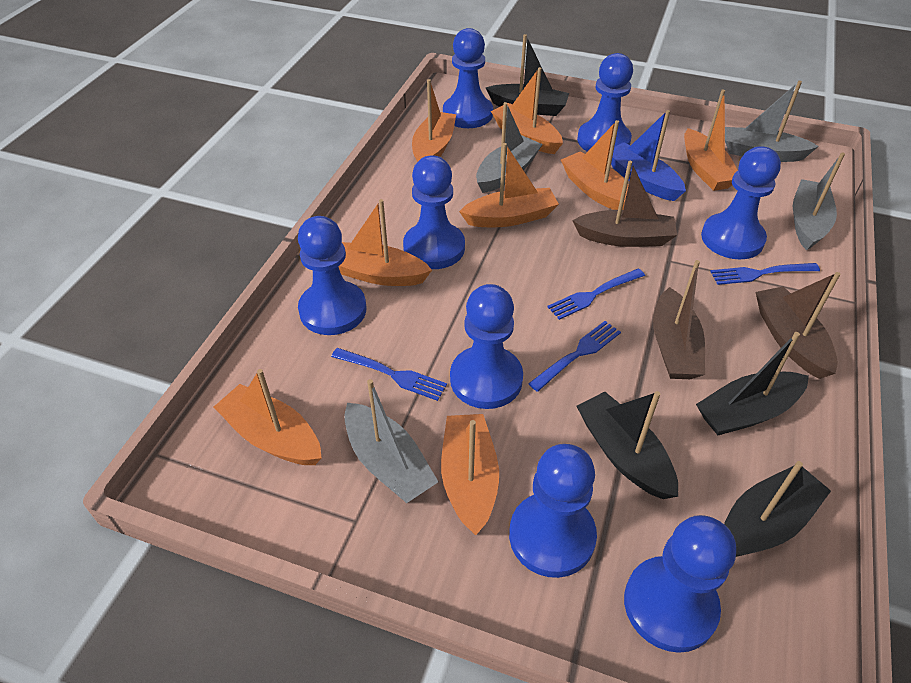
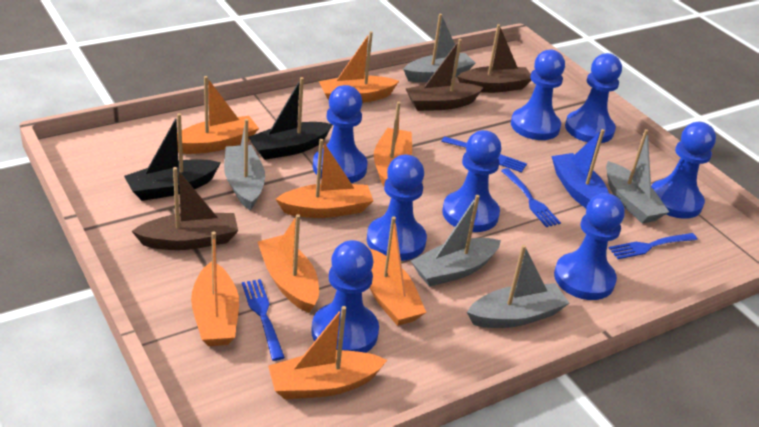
black boat: [486,34,569,116] [577,391,678,499] [696,332,809,435] [724,461,831,557] = 4 -> [124,113,221,201] [248,77,333,160] = 2
grey boat: [344,379,438,503] [476,102,543,193] [725,81,819,162] [792,152,845,250] = 4 -> [224,119,265,210] [403,14,475,82] [411,195,501,287] [467,245,569,328] [606,129,669,224] = 5

